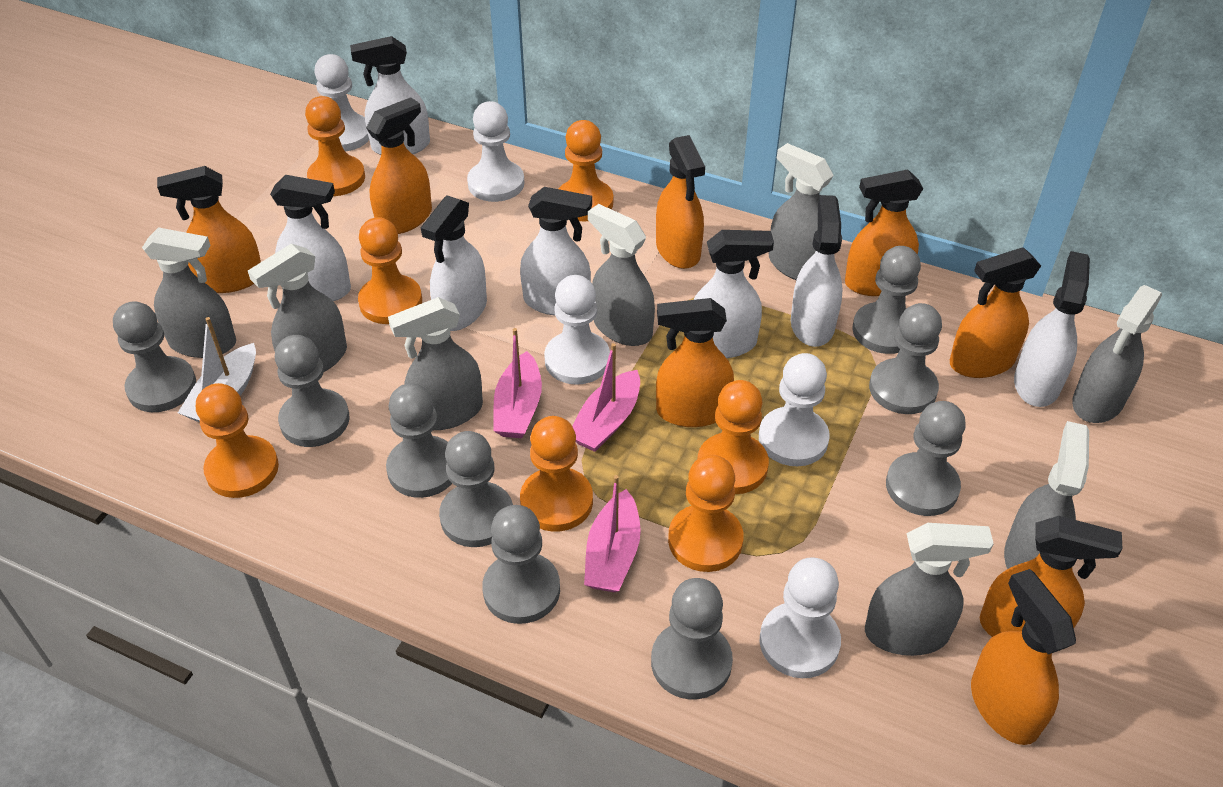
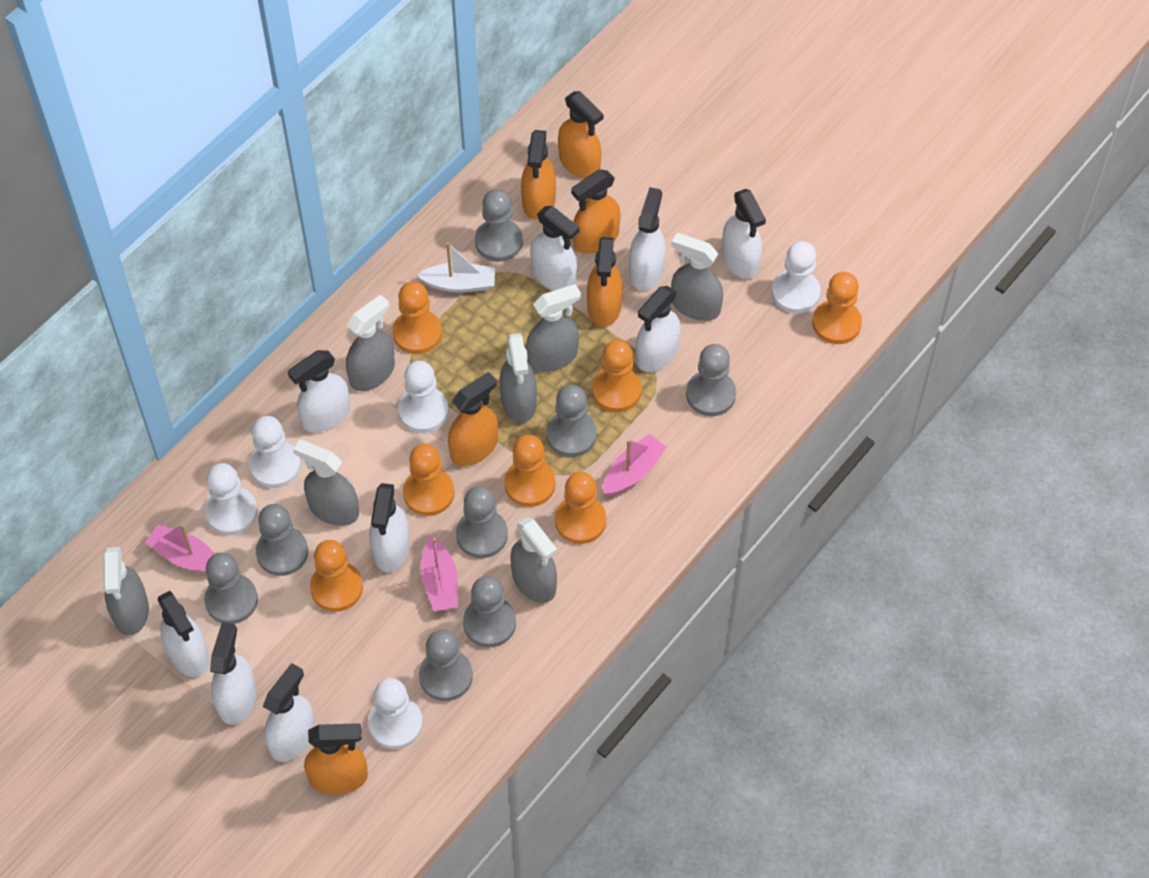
grey pawn: [113,301,196,412] [275,335,350,447] [386,383,452,498] [439,431,513,547] [482,505,560,624] [651,578,733,699] [852,246,921,354] [869,303,942,414] [886,401,966,516] = 9 -> [204,552,258,624] [256,504,308,576] [419,630,473,701] [456,486,508,558] [463,576,516,647] [475,189,523,262] [546,385,597,457] [686,344,736,416] = 8
grey spray bottle: [142,227,236,358] [248,244,347,372] [388,297,483,430] [588,204,655,346] [769,143,834,280] [865,523,994,656] [1004,421,1089,569] [1072,285,1162,423] = 8 -> [103,547,149,635] [293,440,359,526] [346,294,395,391] [499,333,537,423] [510,517,557,603] [526,284,581,372] [671,233,723,321] = 7
orange spray bottle: [157,166,261,293] [366,97,432,234] [656,135,705,269] [656,298,734,427] [845,169,923,296] [950,247,1041,378] [971,569,1076,745] [980,516,1123,637] = 8 -> [304,723,368,794] [448,372,498,466] [521,130,556,220] [558,91,604,179] [571,169,621,254] [587,237,623,327] = 6
white spray bottle: [270,175,351,301] [350,36,430,155] [421,195,487,331] [520,187,592,315] [693,230,774,358] [791,195,842,347] [1014,251,1090,407] = 7 -> [158,591,209,677] [210,622,256,725] [263,663,315,762] [288,350,350,433] [369,483,410,572] [530,206,580,290] [629,187,666,290] [636,286,681,372] [722,189,766,279] = 9

